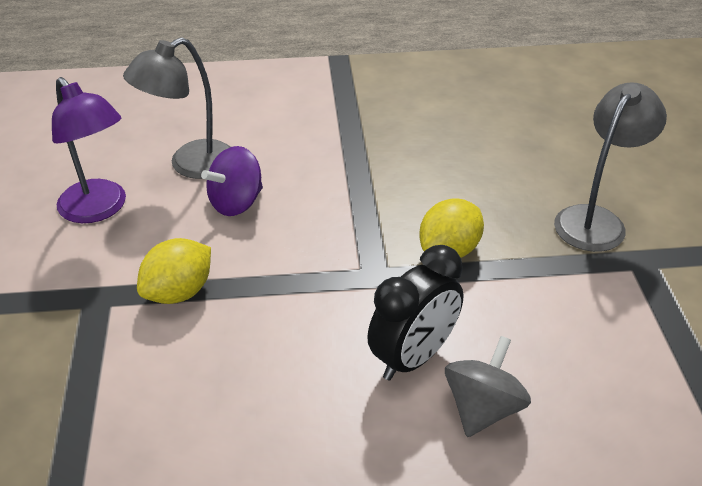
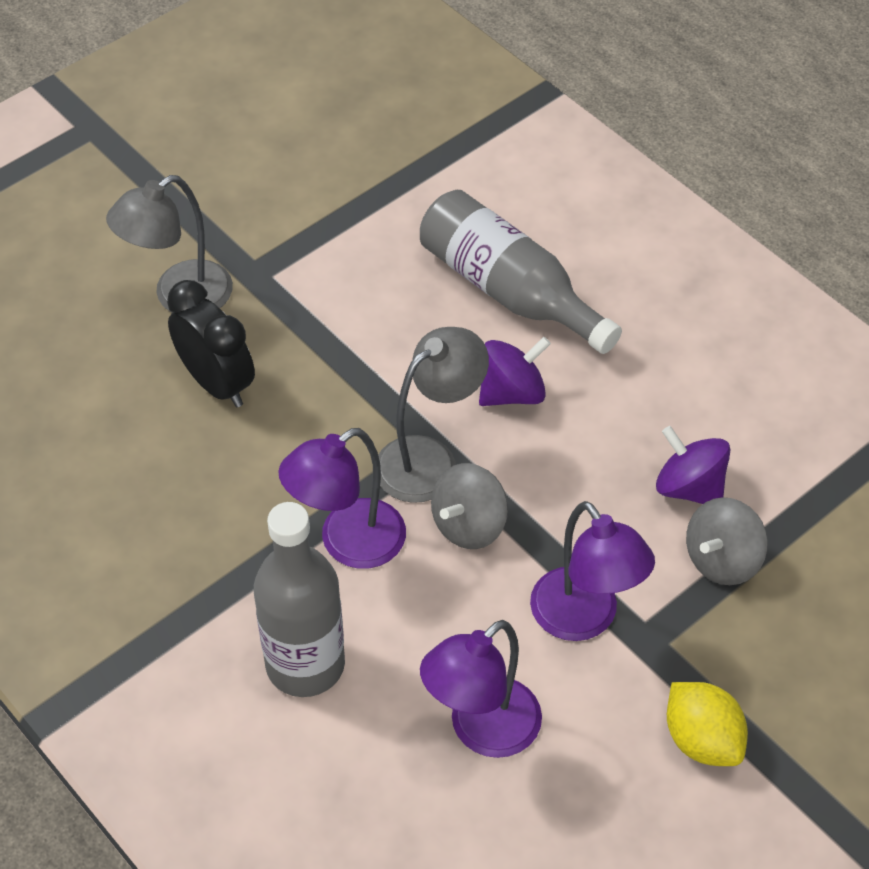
grey bottle: none = 0 -> [254,502,345,697] [420,190,622,354] = 2
grey spinning top: [445,336,531,437] = 1 -> [431,463,508,549] [686,497,768,585] = 2
purple lamp: [52,77,126,223] = 1 -> [278,428,406,569] [420,620,542,758] [530,501,655,641] = 3
purple spinning top: [201,146,263,216] = 1 -> [479,337,551,406] [656,426,730,504] = 2
yellow lemon: [137,238,211,304] [419,198,484,258] = 2 -> [667,682,748,766] = 1

